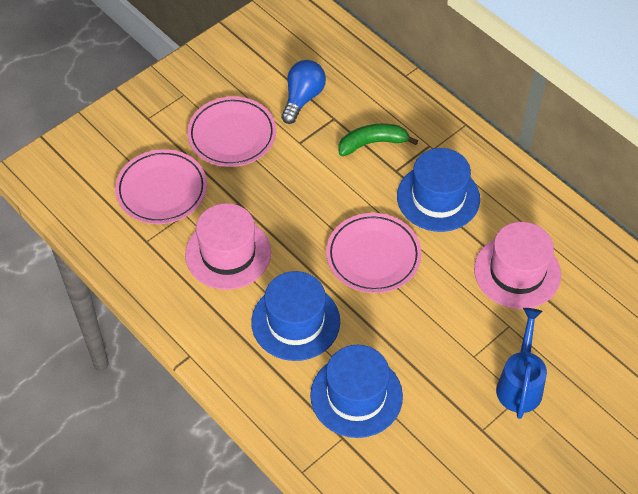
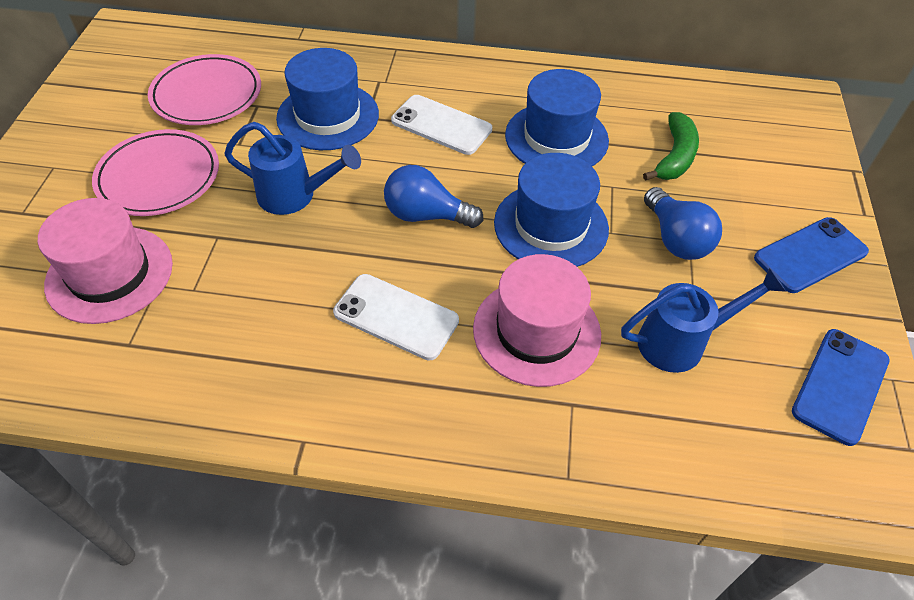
blue light bulb: [281,60,326,124] = 1 -> [384,165,483,228] [644,187,722,260] = 2
blue phone: none = 0 -> [754,217,869,293] [792,329,890,446] = 2
blue watering can: [496,308,547,419] = 1 -> [224,122,361,215] [621,267,786,373] = 2
pink plate: [115,149,207,224] [187,97,276,167] [326,213,421,293] = 3 -> [92,129,219,216] [148,54,261,125] = 2
white phone: none = 0 -> [333,274,459,361] [391,95,492,155] = 2

